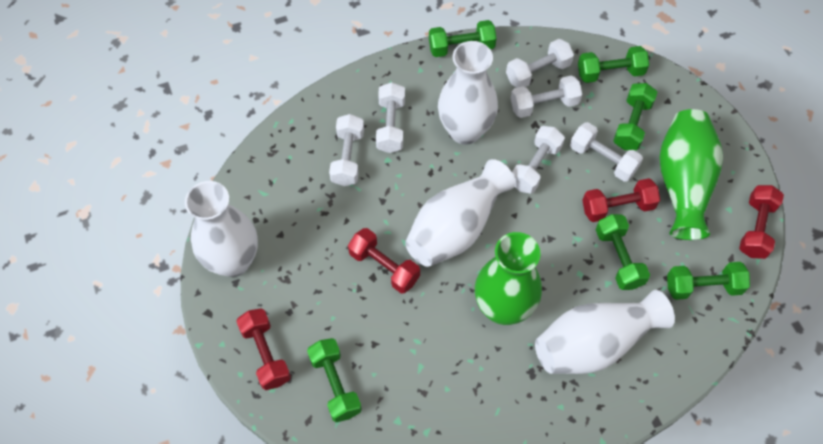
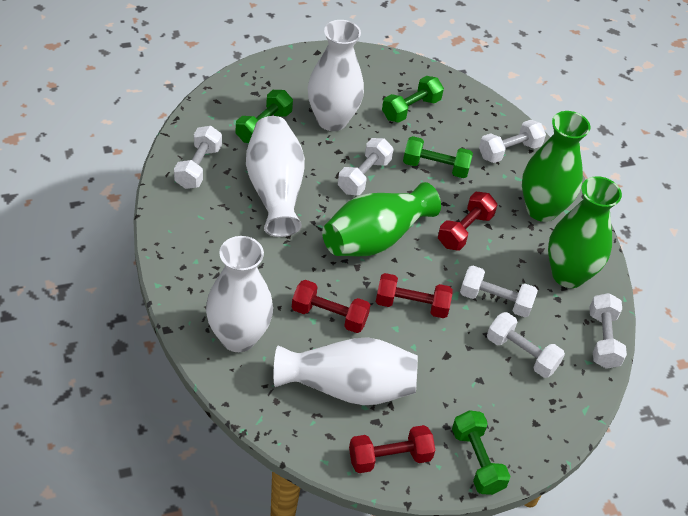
green dumbbell: [307,338,362,422] [429,20,497,57] [578,46,649,83] [596,214,650,290] [613,83,657,150] [667,262,750,300] = 6 -> [236,90,293,143] [382,76,444,123] [403,136,473,178] [452,410,510,495] = 4
green vase: [475,232,542,325] [659,109,723,240] = 2 -> [322,182,441,256] [522,111,590,222] [548,176,622,288] = 3

